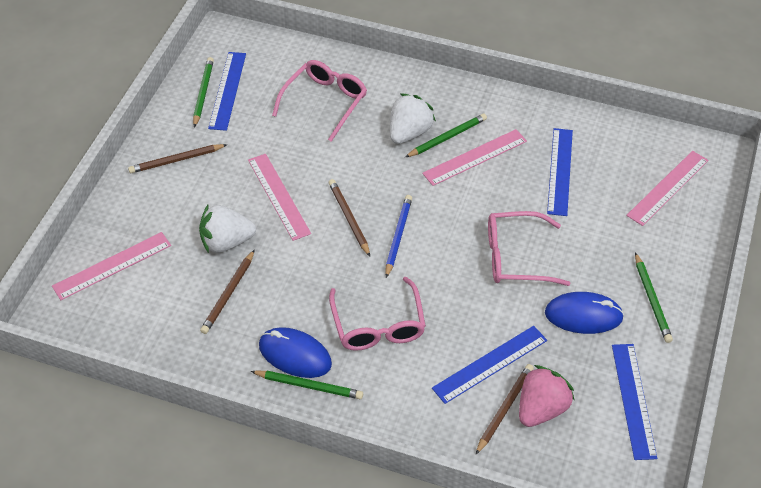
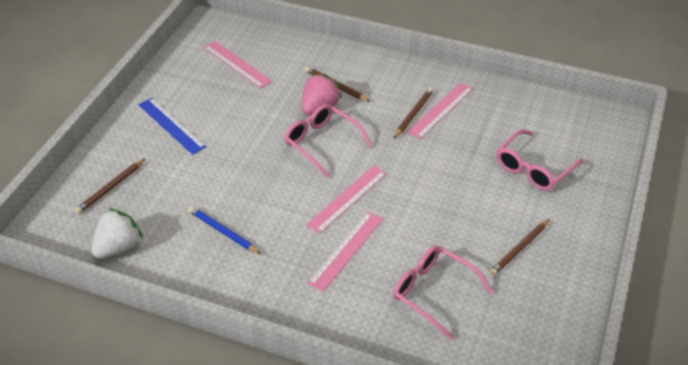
blue mouse: [259,327,332,378] [545,292,624,334] = 2 -> none = 0
blue ruler: [208,52,246,131] [432,326,547,404] [547,128,573,216] [612,344,657,460] = 4 -> [138,98,206,155] = 1
green pencil: [193,57,214,128] [250,371,363,399] [405,114,487,157] [635,252,673,343] = 4 -> none = 0
white strawberry: [199,205,256,253] [390,93,436,144] = 2 -> [91,208,143,259] = 1

